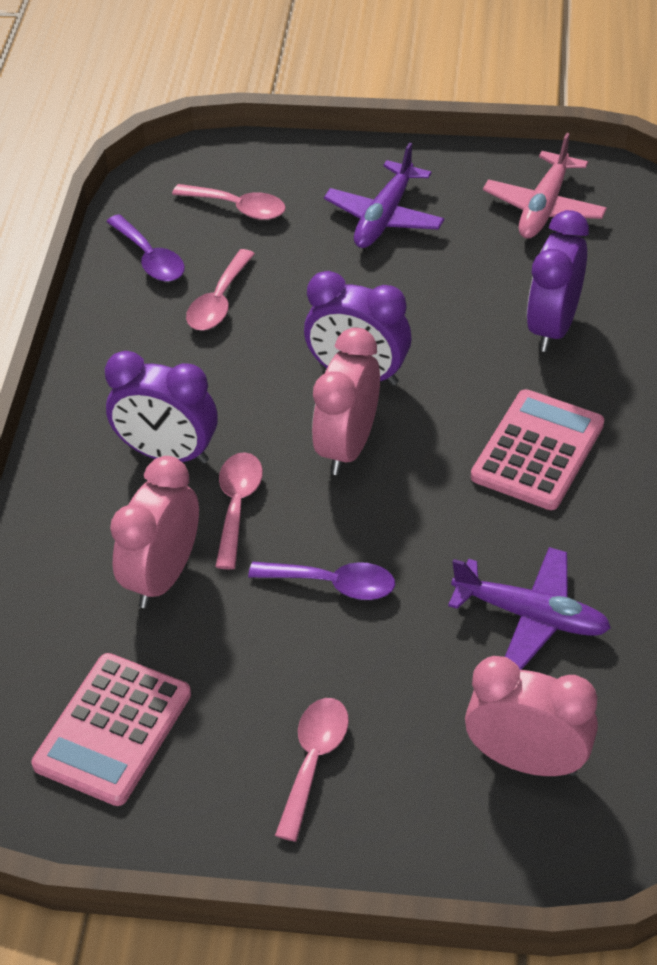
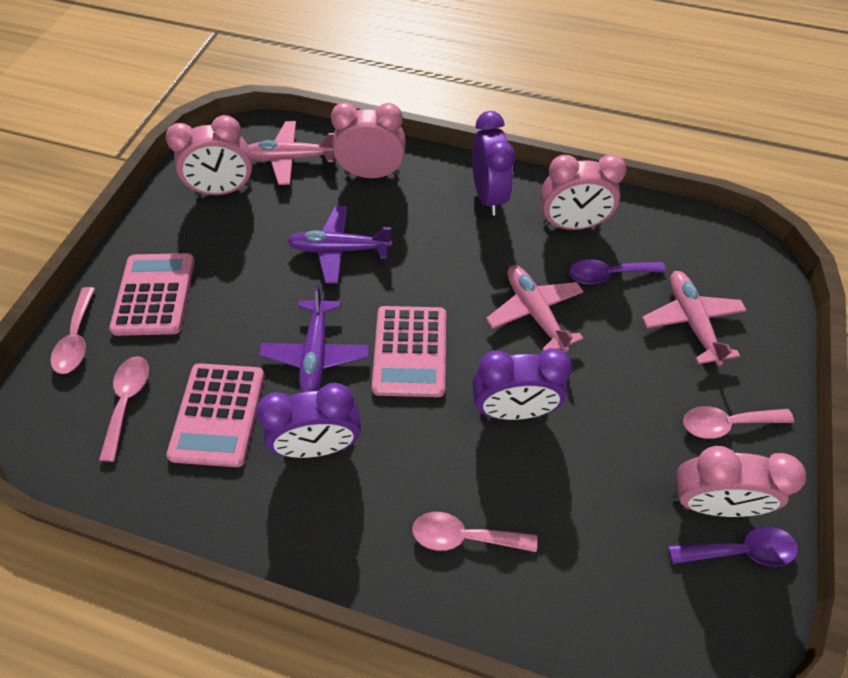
pink calculator: [31,653,191,806] [471,389,604,510] = 2 -> [109,253,195,336] [166,363,265,467] [372,306,446,397] = 3
pink clock: [110,456,199,608] [312,327,380,475] [465,656,598,776] = 3 -> [166,115,253,196] [331,102,406,178] [540,155,626,230] [672,446,806,517] = 4
pink plane: [483,133,607,239] = 1 -> [248,121,334,185] [486,265,584,352] [642,271,747,366] = 3

